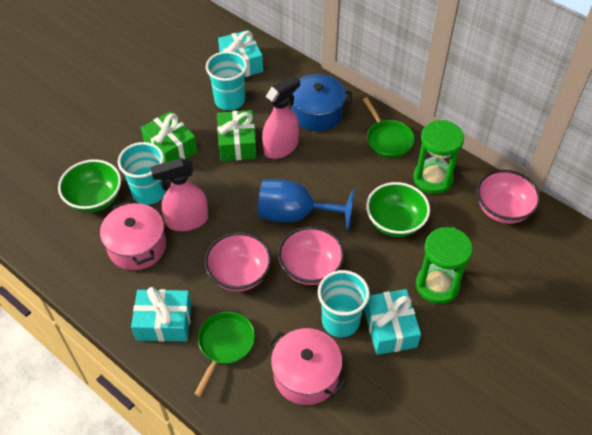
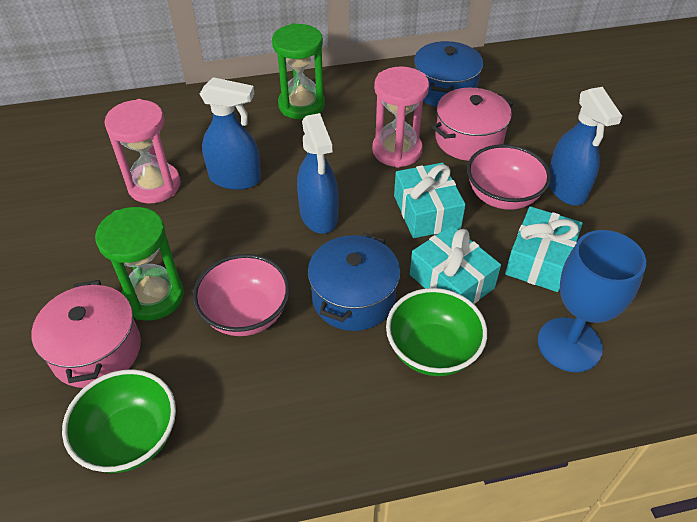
blue pot: [288,74,352,131] = 1 -> [308,233,400,331] [414,41,483,107] = 2
blue spray bottle: none = 0 -> [200,77,261,190] [297,113,339,234] [549,87,622,205] = 3
green gift: [141,111,198,163] [217,110,257,161] = 2 -> none = 0
green pan: [194,312,255,397] [363,98,415,158] = 2 -> none = 0
pink bowl: [204,232,272,291] [278,226,345,285] [477,170,541,224] = 3 -> [193,254,290,336] [467,144,551,210] = 2
pink hourglass: none = 0 -> [104,99,180,204] [372,66,429,168] = 2
pink spray bottle: [151,158,208,231] [262,75,300,159] = 2 -> none = 0
turquoise cup: [118,142,166,205] [206,51,247,110] [318,270,370,337] = 3 -> none = 0

